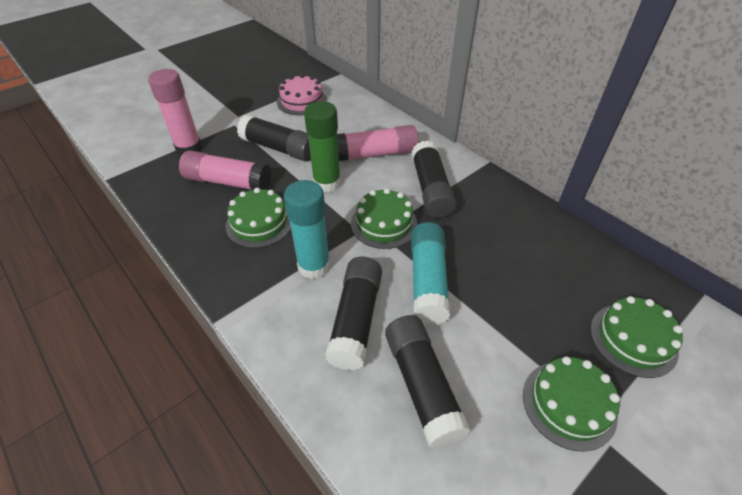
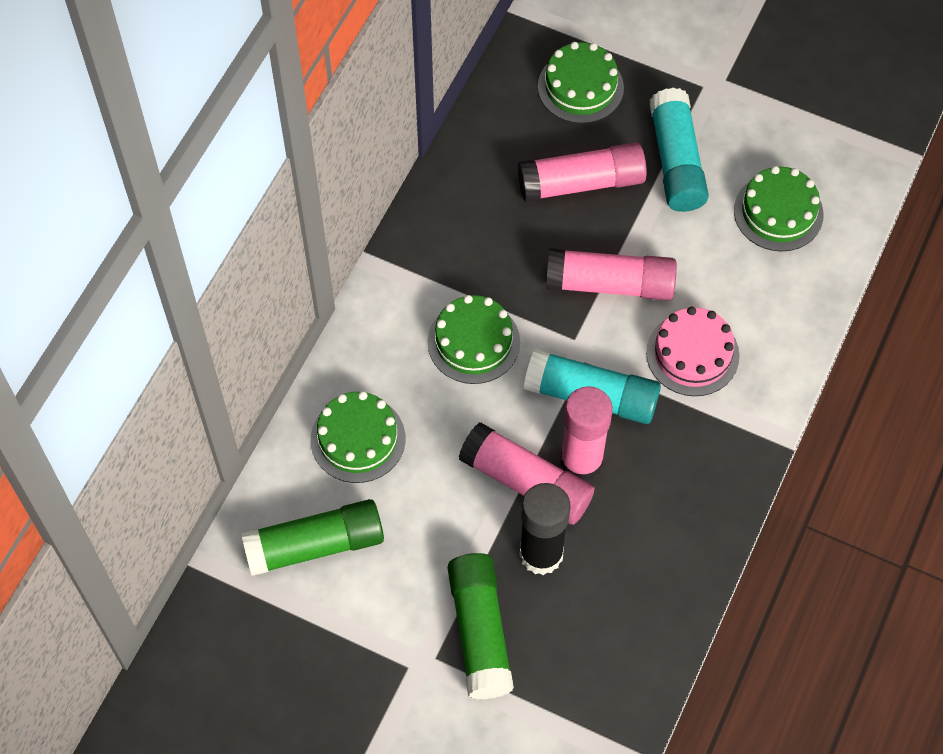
black glue stick: [237,114,311,162] [325,256,382,370] [385,315,471,449] [411,140,457,218] = 4 -> [519,483,571,575] = 1
green glue stick: [304,101,341,193] = 1 -> [241,499,384,576] [448,553,514,699] = 2
pink glue stick: [148,69,202,156] [179,150,271,190] [337,125,418,161] = 3 -> [459,422,594,525] [518,142,647,202] [546,248,677,300] [560,386,613,481] = 4

